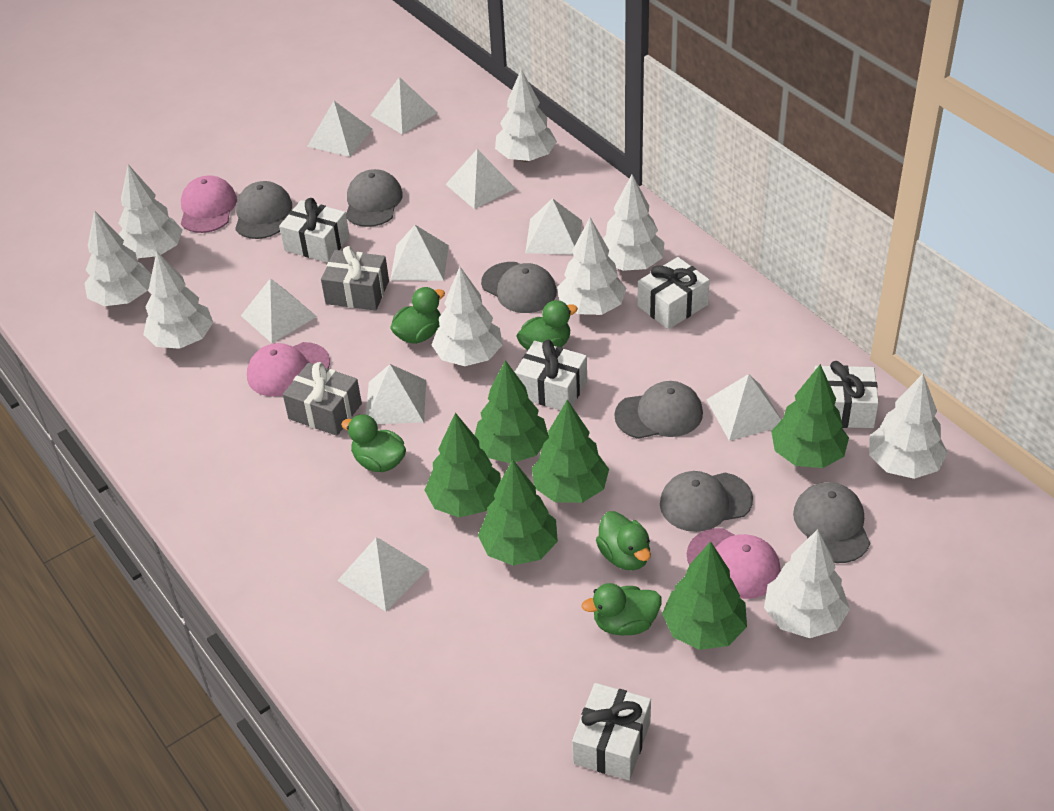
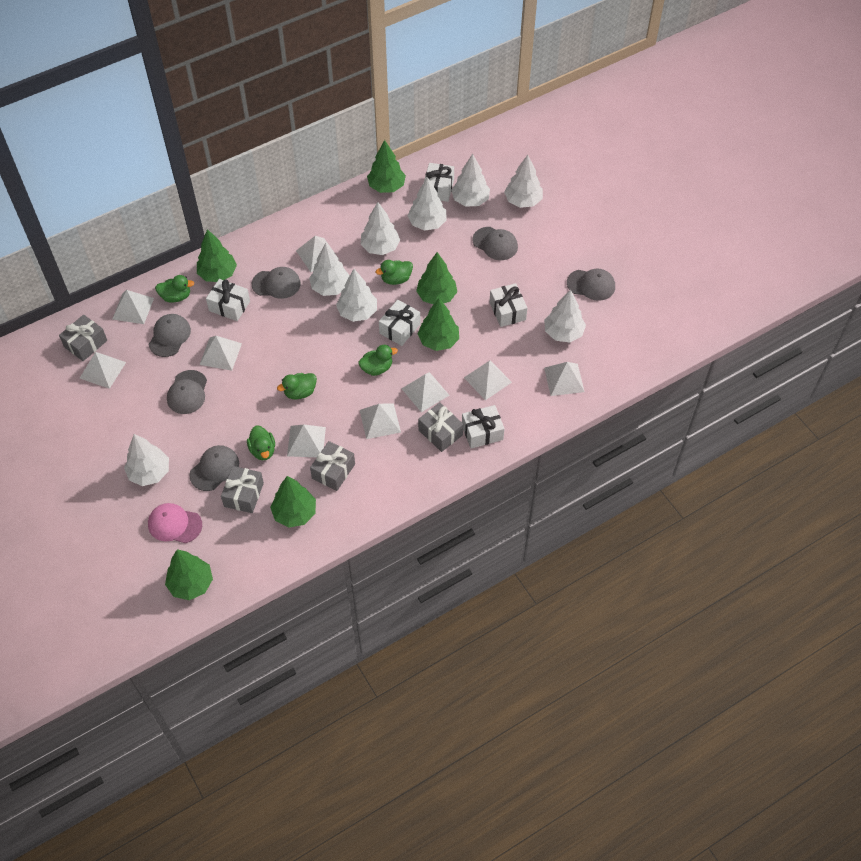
grey gift: [283,362,362,436] [321,246,389,310] = 2 -> [59,314,107,361] [221,466,264,513] [310,441,355,491] [418,402,463,452] = 4
pink cap: [181,176,237,233] [247,342,330,397] [687,528,781,599] = 3 -> [148,503,202,543] = 1
white tree: [84,210,152,306] [118,165,183,258] [143,251,213,349] [432,267,503,366] [495,69,557,162] [557,217,626,315] [603,175,664,271] [764,529,850,638] [869,374,948,479] = 9 -> [124,434,169,486] [309,243,350,296] [336,269,377,322] [360,202,400,255] [407,177,447,231] [451,154,490,207] [504,155,543,208] [544,289,586,342] = 8

